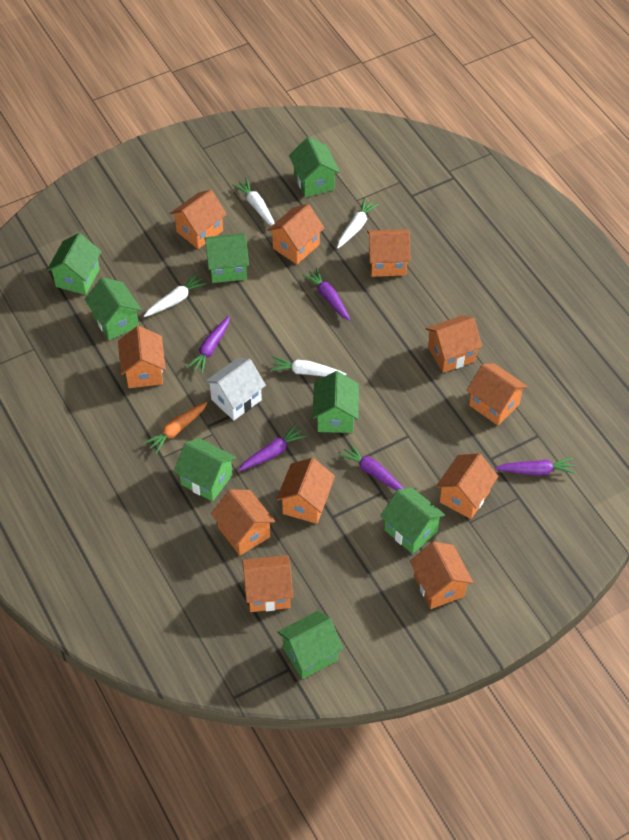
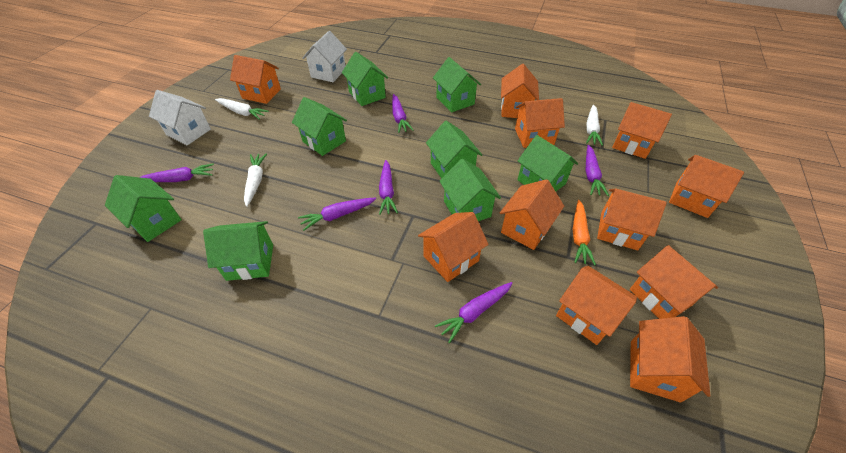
purple carrot: [186,316,230,374] [238,424,307,471] [302,268,350,321] [338,443,404,491] [495,457,576,476] = 5 -> [140,164,214,182] [298,198,376,231] [379,160,398,215] [392,94,414,133] [435,282,512,343] [586,145,609,196] = 6
white carrot: [144,273,207,317] [232,178,275,226] [270,356,346,377] [337,198,379,248] = 4 -> [215,98,269,120] [244,153,267,207] [586,105,603,146] = 3
white house: [205,359,266,421] = 1 -> [149,90,211,145] [302,31,347,82] = 2

